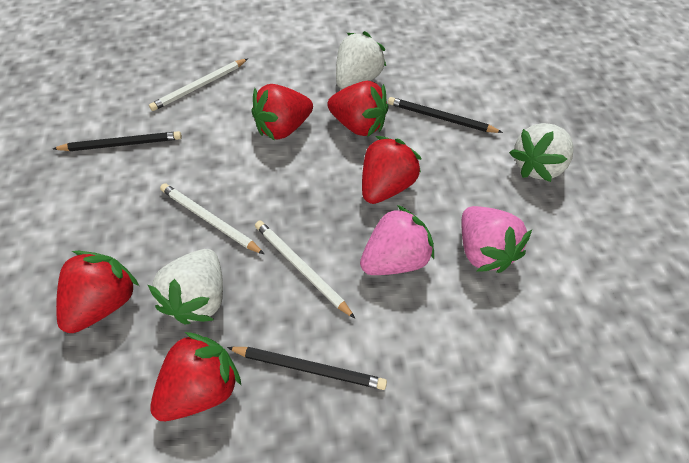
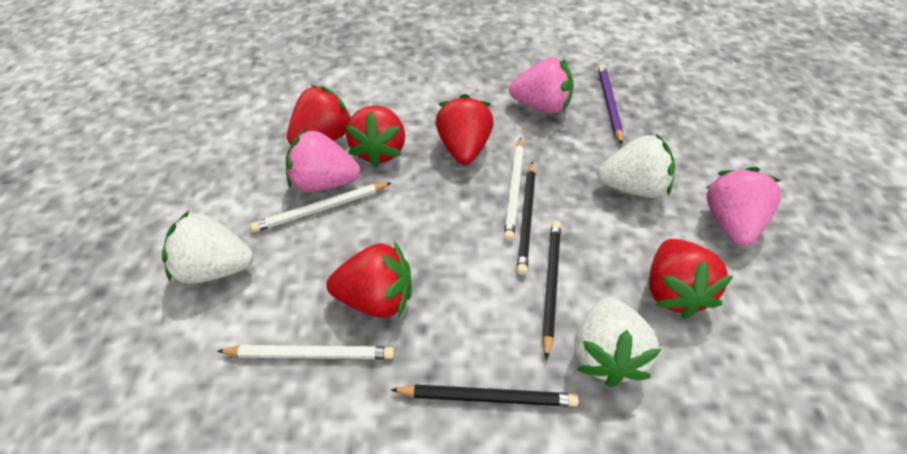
pink strawberry: [360,205,434,275] [461,206,532,273] = 2 -> [286,129,360,192] [509,57,574,114] [706,167,782,246] = 3
purple pencil: none = 0 -> [598,64,623,145] = 1

